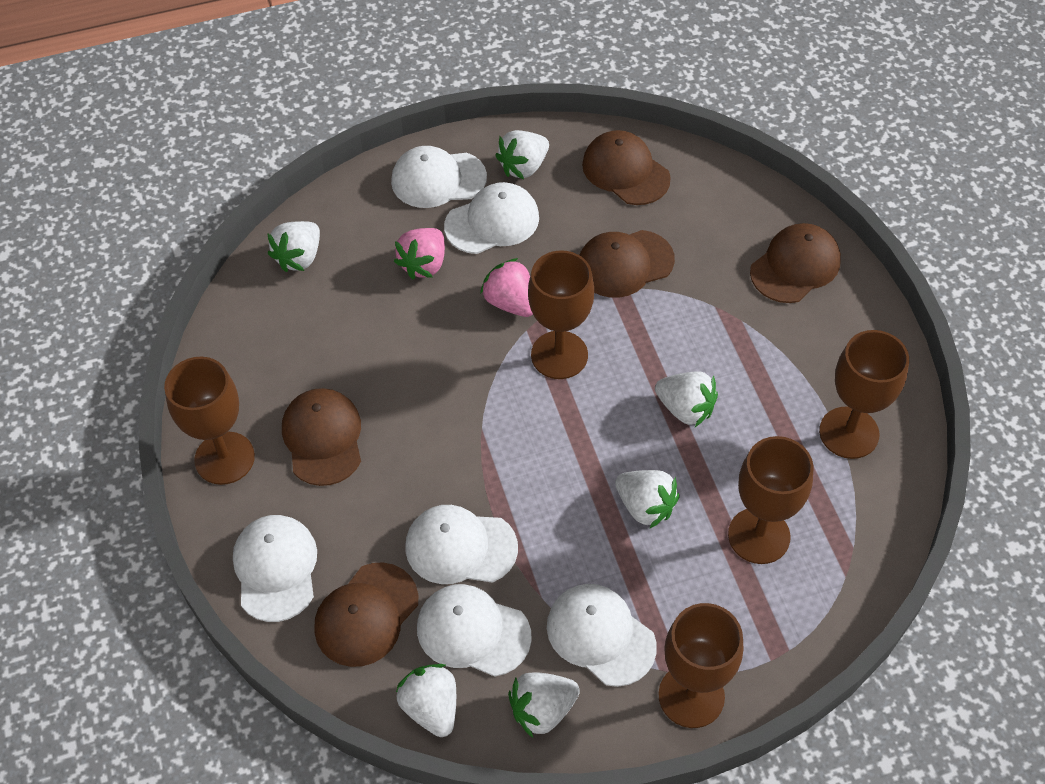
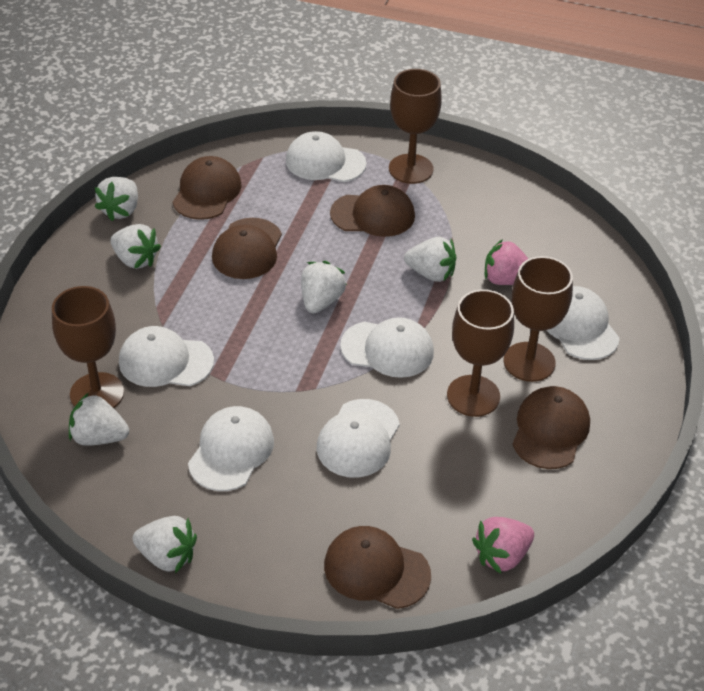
brown goblet: [164,357,255,485] [528,251,594,379] [658,603,743,728] [728,436,814,564] [819,330,909,459] = 5 -> [52,286,124,408] [389,69,442,184] [447,289,514,417] [504,256,573,382] = 4

